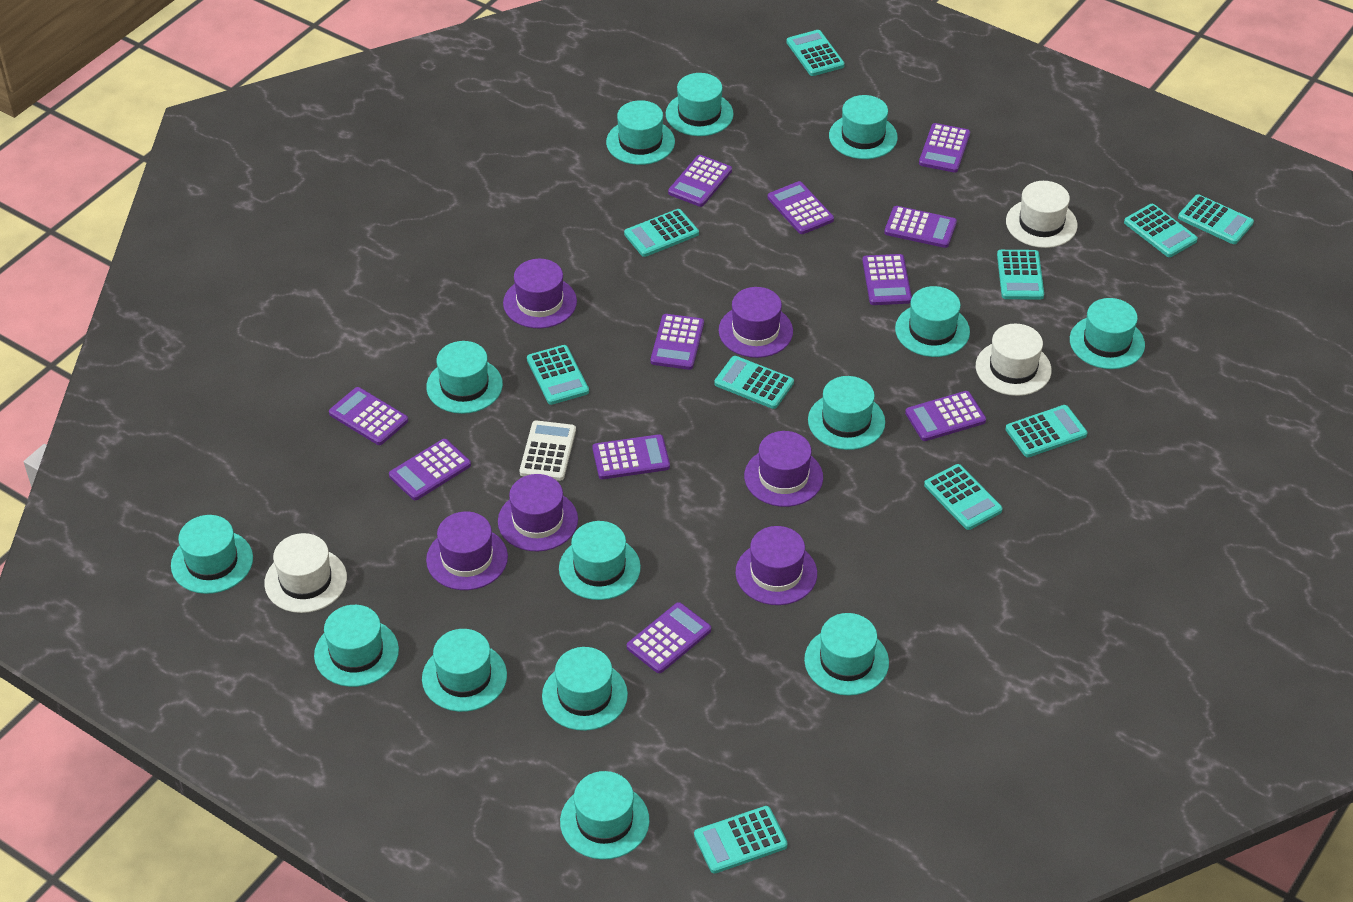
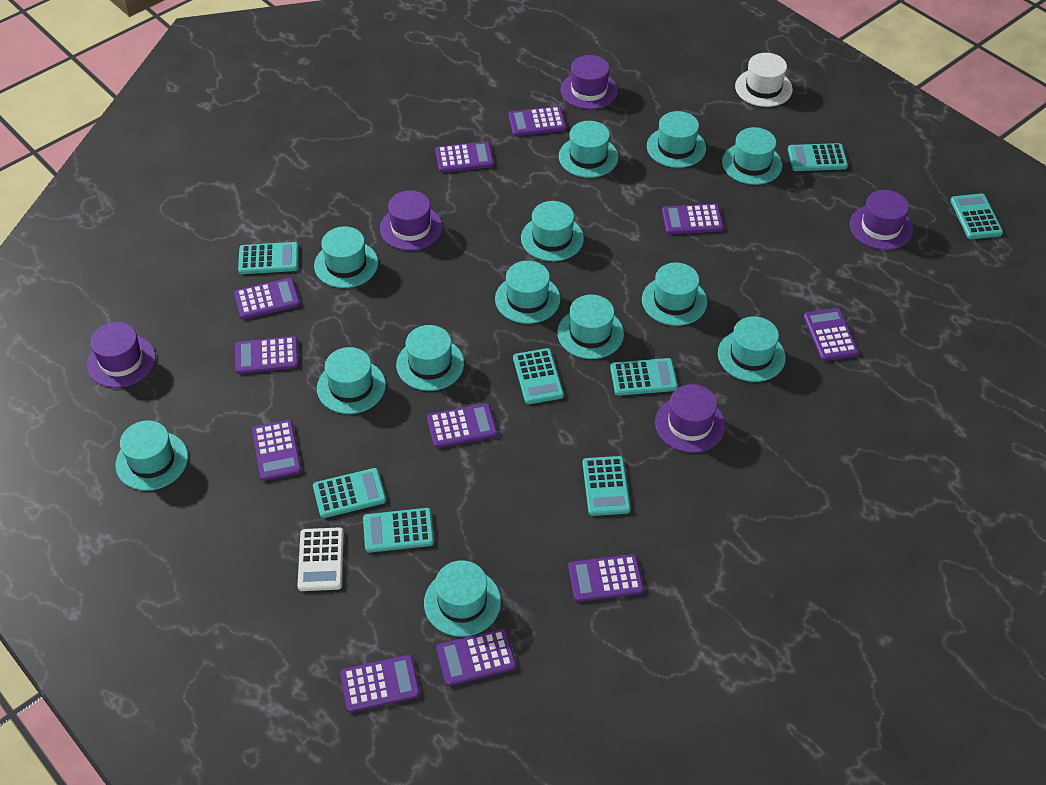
purple hat: [426,512,508,590] [498,474,578,552] [503,259,577,328] [719,287,793,358] [735,526,817,605] [744,431,823,507] = 6 -> [87,322,156,388] [380,190,442,251] [561,55,618,109] [655,384,725,453] [850,190,913,250] = 5
turquoise calculator: [527,345,589,405] [624,209,699,257] [694,806,788,874] [714,356,794,409] [786,30,845,76] [924,464,1003,530] [997,250,1044,300] [1005,405,1087,457] [1124,204,1198,257] [1178,194,1254,244] = 10 -> [238,242,299,274] [313,468,386,518] [363,508,434,553] [513,348,564,404] [582,456,631,516] [610,358,678,396] [788,143,848,171] [950,193,1003,239] = 8
turquoise hat: [171,515,253,594] [314,605,399,687] [422,629,507,712] [426,341,503,414] [542,647,628,731] [559,521,641,600] [560,771,650,860] [606,100,675,165] [666,73,734,136] [804,613,889,696] [808,376,885,450] [829,95,898,159] [895,286,970,357] [1070,298,1145,369] = 14 -> [115,420,188,491] [314,226,378,288] [317,347,386,414] [396,325,464,391] [424,560,501,637] [495,261,560,324] [521,201,584,261] [557,295,624,359] [559,121,619,178] [642,263,707,326] [647,111,706,168] [718,316,786,382] [722,127,782,185] = 13
white hat: [264,533,347,613] [976,324,1052,396] [1006,181,1078,248] = 3 -> [735,53,793,107] = 1

